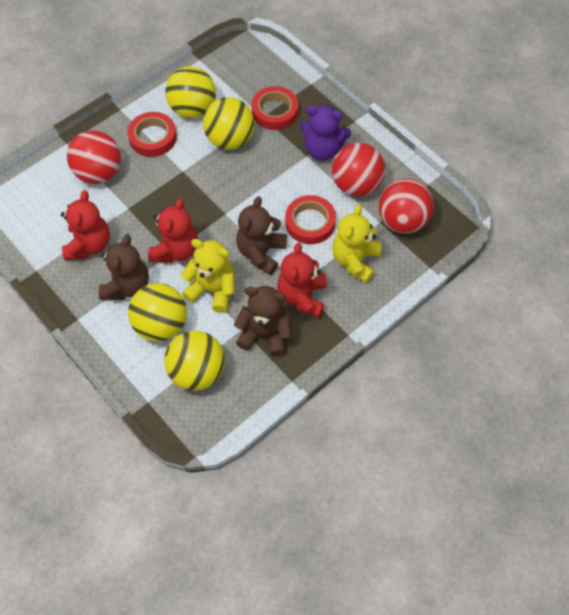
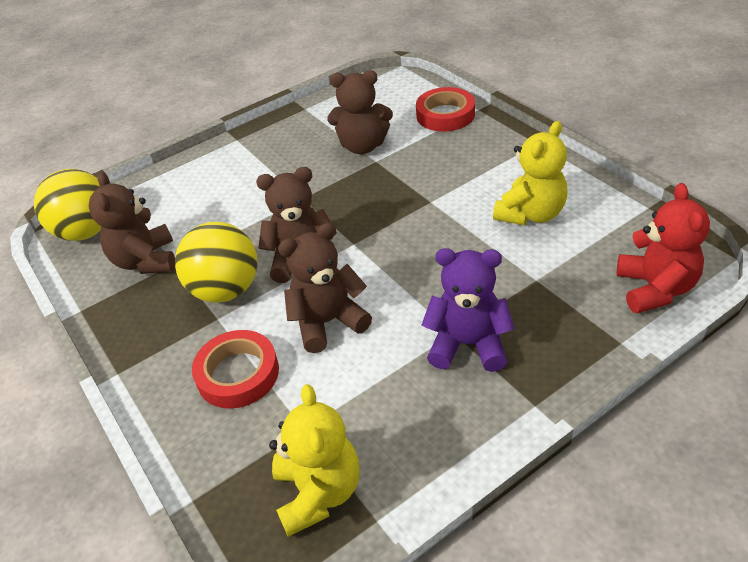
brown teddy bear: [98,234,149,300] [234,286,292,357] [236,196,287,275] = 3 -> [89,172,175,274] [256,167,338,283] [278,223,372,353] [327,70,393,154] = 4
red ball: [67,130,121,184] [332,143,385,197] [379,179,434,234] = 3 -> none = 0
red tape: [128,112,177,157] [252,86,298,130] [285,195,336,244] = 3 -> [192,330,279,409] [416,87,475,132] = 2
red teddy bear: [61,191,110,260] [148,198,198,263] [277,242,327,318] = 3 -> [617,183,710,314] = 1
yellow ball: [128,283,187,342] [164,331,225,391] [165,66,216,118] [203,97,255,150] = 4 -> [34,169,102,241] [175,222,258,303] = 2

